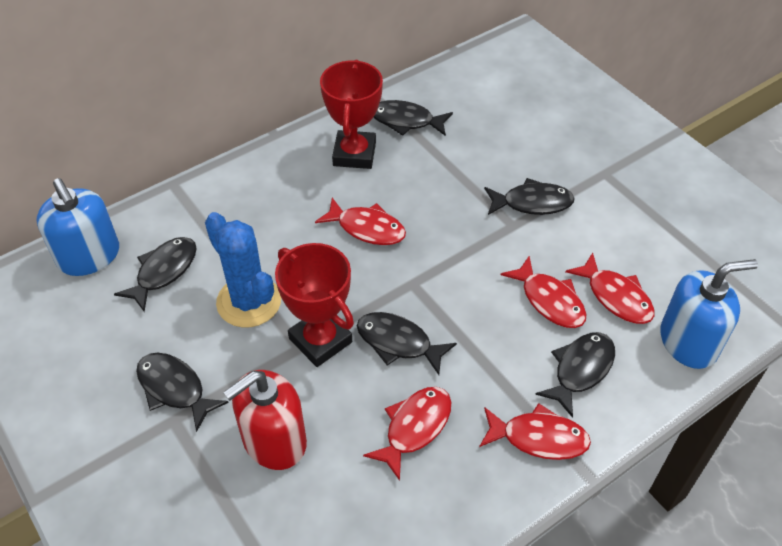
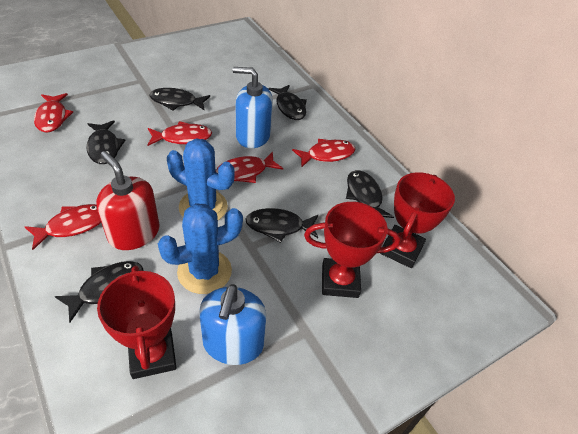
blue cactus: [205,212,281,328] = 1 -> [158,203,243,294] [167,139,235,220] = 2
red trophy: [275,243,354,367] [320,60,383,169] = 2 -> [97,266,177,379] [304,202,401,298] [380,172,455,268] = 3

